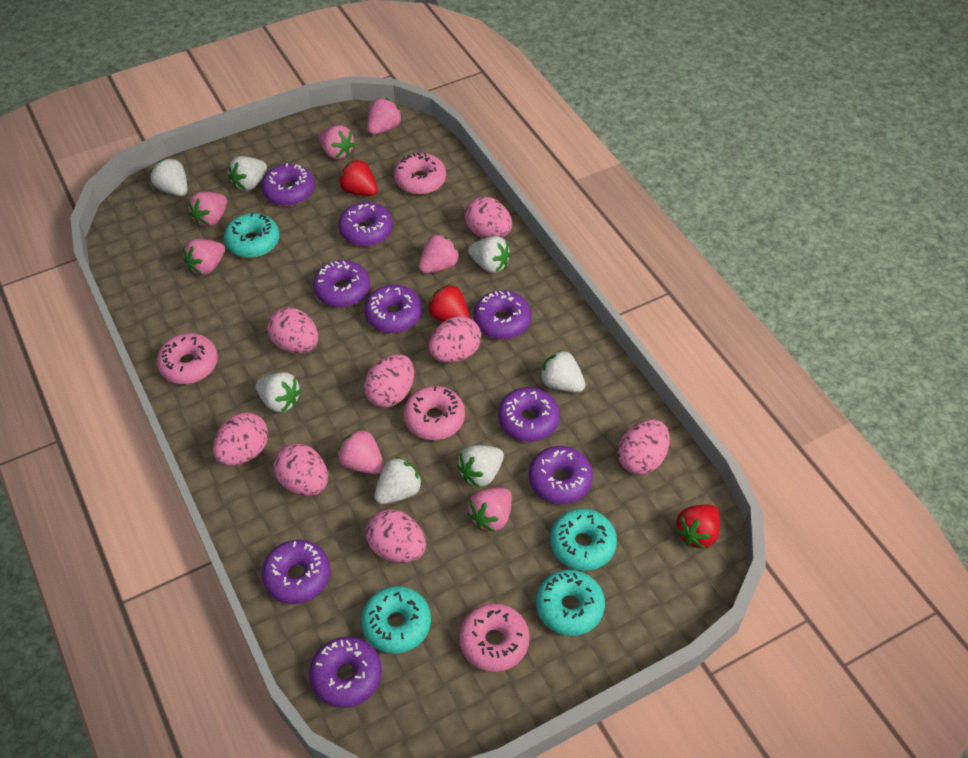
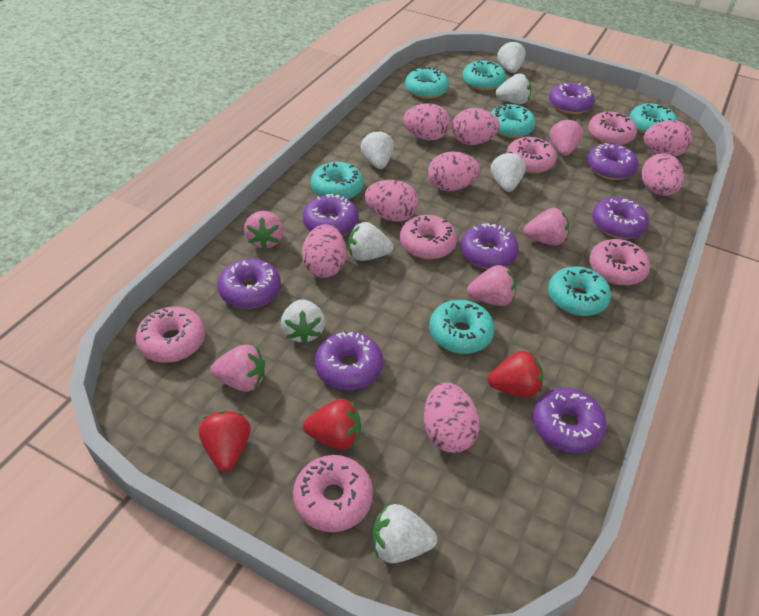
pink donut: [157,333,218,384] [394,153,446,195] [403,386,465,440] [459,603,530,672] = 4 -> [136,307,205,363] [293,455,373,532] [400,215,457,259] [506,137,557,173] [588,112,637,145] [589,239,650,285] = 6
pink strawberry: [183,239,225,276] [188,192,227,227] [319,125,355,160] [337,428,384,474] [367,98,402,135] [419,233,460,274] [467,488,512,532] = 7 -> [211,344,265,392] [244,211,284,250] [467,265,516,306] [523,208,569,246] [550,119,583,156] = 5
purple donut: [261,163,315,206] [262,540,330,604] [309,637,382,708] [313,260,370,307] [338,202,393,246] [364,285,422,333] [474,290,531,339] [498,387,560,442] [529,446,593,504] = 9 -> [218,259,281,309] [303,194,359,236] [315,332,383,390] [461,223,519,269] [532,387,607,453] [549,82,595,114] [587,143,638,180] [592,197,649,239] = 8
turquoise donut: [224,212,280,258] [361,586,431,654] [536,570,605,636] [550,509,617,571] = 4 -> [311,162,364,199] [405,67,449,99] [429,300,495,354] [463,61,506,91] [491,104,536,138] [548,266,611,316] [629,103,678,134] = 7

